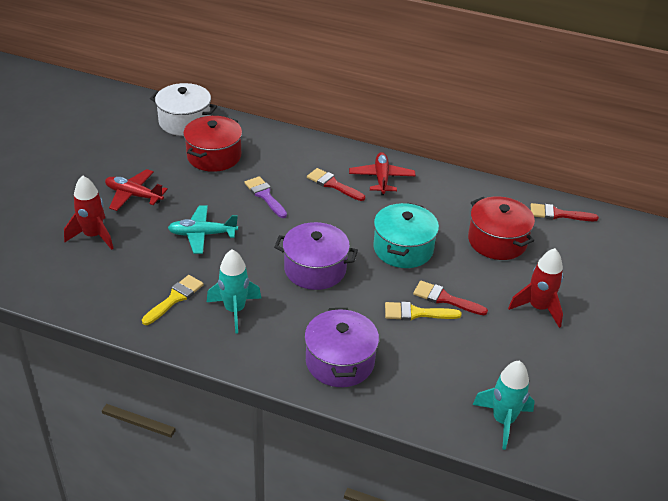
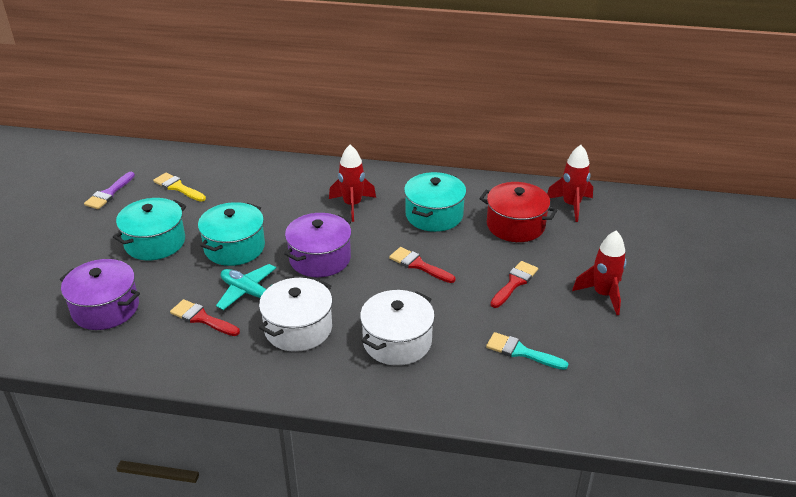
red plane: [105,169,168,211] [349,152,416,195] = 2 -> none = 0
red pot: [183,116,242,172] [468,196,535,260] = 2 -> [479,182,557,242] = 1
red rocket: [64,175,114,250] [508,248,563,328] = 2 -> [329,145,376,222] [547,145,593,222] [572,231,626,315] = 3
turquoise brush: none = 0 -> [486,332,568,370] = 1
turquoise pot: [374,203,439,268] = 1 -> [113,198,186,260] [198,202,265,266] [404,172,466,232] = 3
turquoise rocket: [207,250,261,334] [472,361,535,450] = 2 -> none = 0
white pot: [150,83,217,136] = 1 -> [259,278,333,352] [360,290,435,366] = 2
yellow brush: [142,275,204,325] [385,302,462,321] = 2 -> [153,172,206,202] = 1

